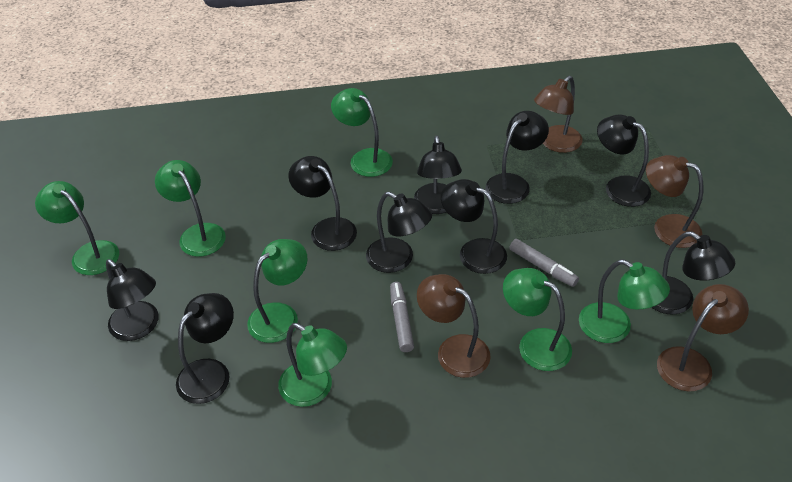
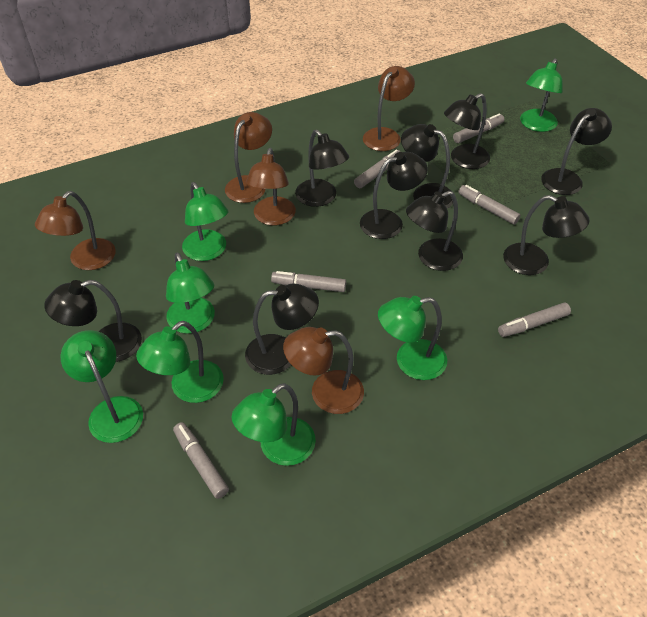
brown lamp: [417,274,491,378] [534,76,583,153] [646,155,704,248] [657,284,749,391] = 4 -> [35,191,116,270] [225,112,272,203] [246,148,296,225] [283,327,364,414] [363,66,415,151] = 5
grey marker: [390,282,414,352] [509,239,579,287] = 2 -> [173,422,229,499] [271,271,346,292] [354,150,401,188] [453,113,504,143] [458,185,520,225] [498,302,571,337] = 6

